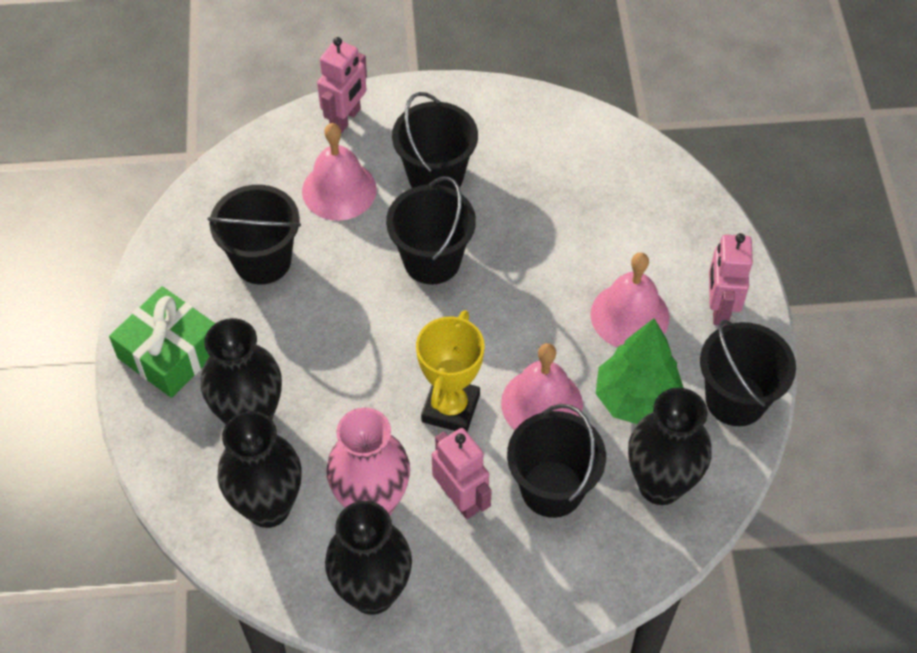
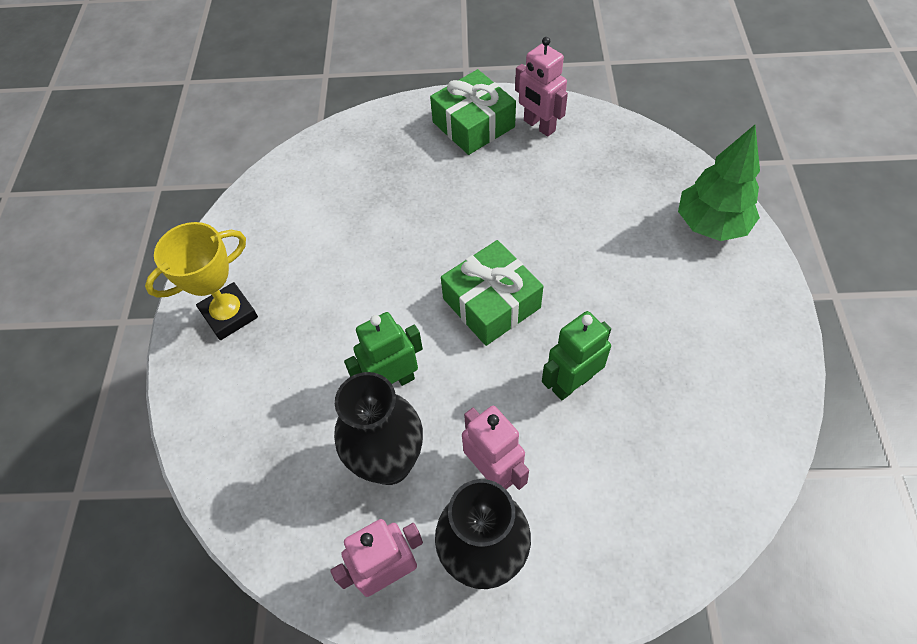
black bucket: [207,185,301,285] [386,176,476,284] [392,92,478,190] [507,404,606,518] [700,320,796,426] = 5 -> none = 0
black vase: [201,318,282,424] [217,411,302,528] [325,501,412,615] [628,388,712,505] = 4 -> [334,372,423,485] [435,479,531,589] = 2
green gift: [109,286,216,398] = 1 -> [430,69,516,155] [441,240,543,346] = 2
green robot: none = 0 -> [344,312,423,386] [542,311,611,400] = 2
pink bell: [302,123,377,221] [501,343,583,430] [590,252,670,347] = 3 -> none = 0
pink vase: [326,407,410,515] = 1 -> none = 0

